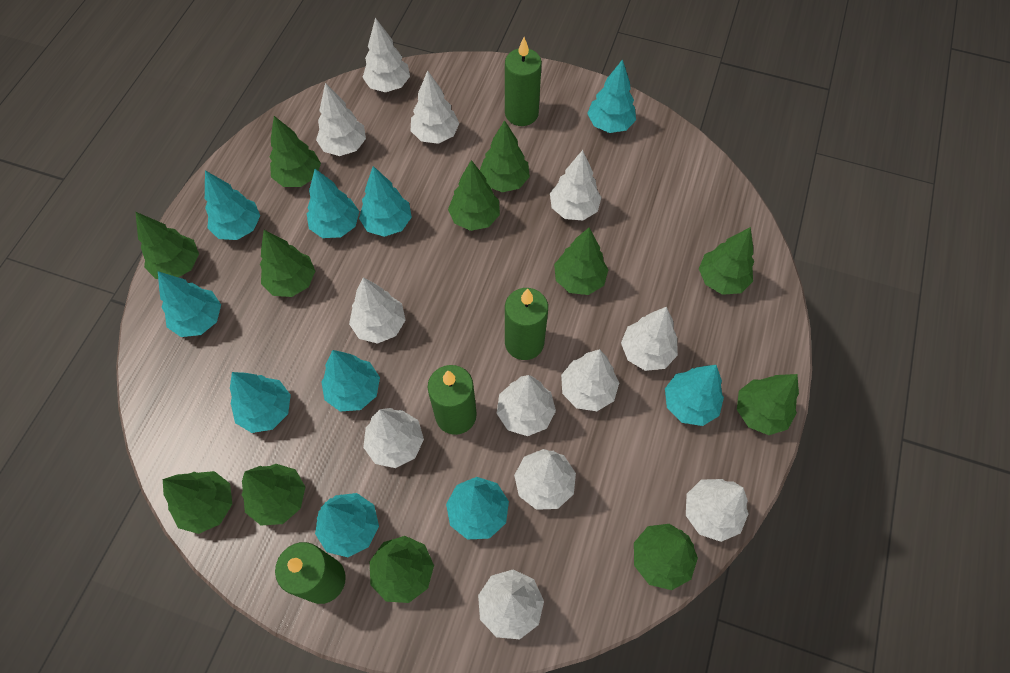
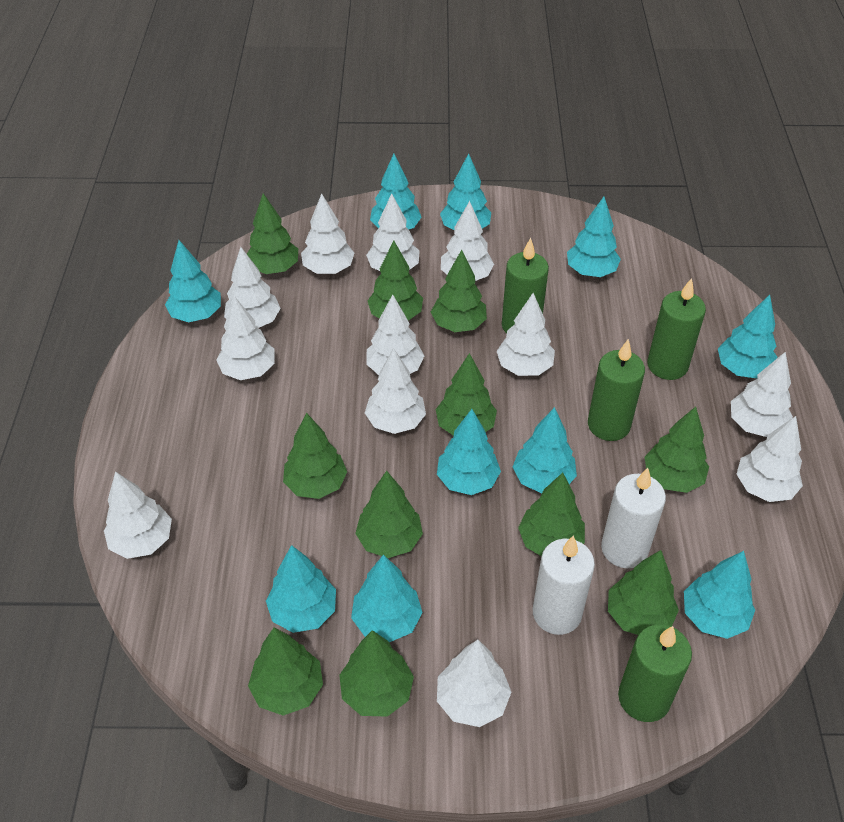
green tree: [136,212,199,279] [163,471,232,534] [242,464,305,526] [260,230,315,297] [270,116,321,187] [370,536,434,603] [448,160,500,231] [480,120,530,192] [554,228,608,295] [634,524,698,590] [699,227,754,295] [737,374,799,435] = 12 -> [247,193,298,274] [248,628,323,716] [283,412,347,499] [339,630,414,717] [355,471,423,558] [368,241,423,320] [431,250,487,332] [436,353,497,436] [518,473,585,556] [608,550,679,635] [645,407,709,493] = 11
white candle: none = 0 -> [533,536,595,635] [601,468,666,568] = 2

